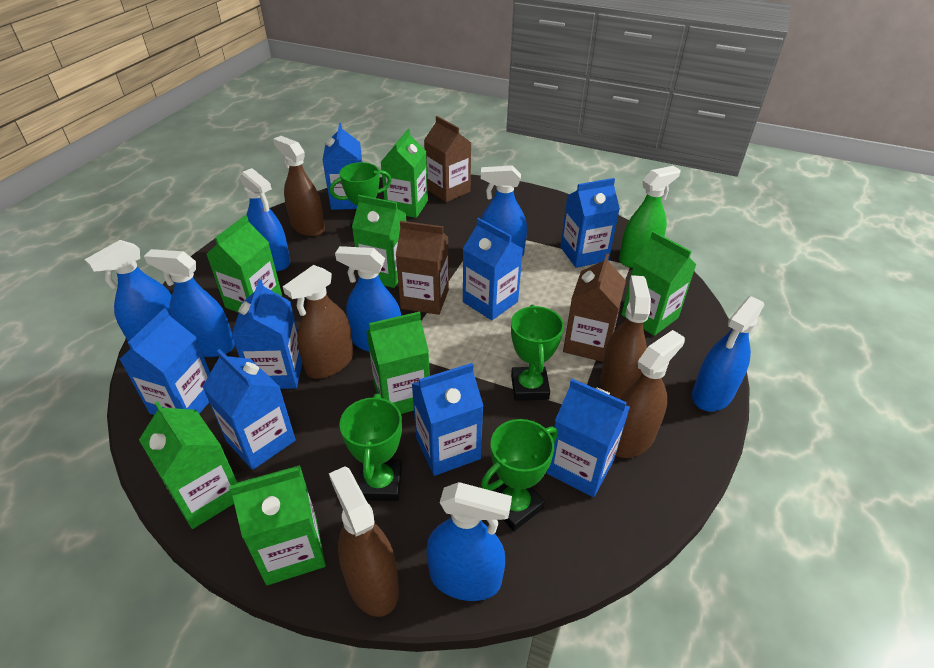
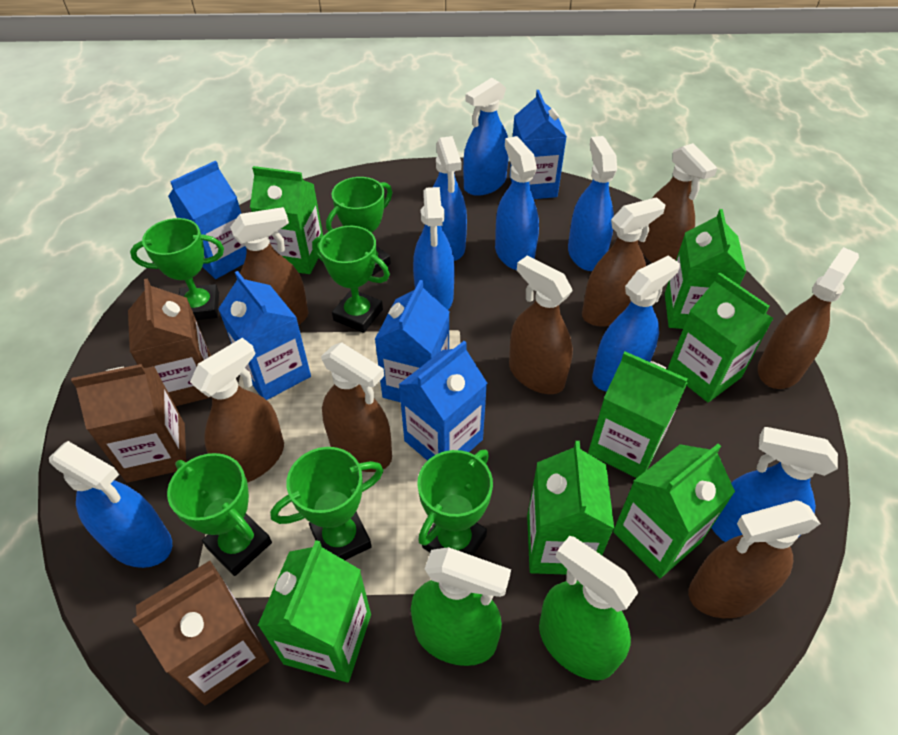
blue carton: [119,308,210,415] [202,349,296,470] [231,279,302,389] [323,123,362,210] [412,363,483,476] [463,218,523,320] [546,379,630,497] [560,178,620,268] = 8 -> [168,161,246,279] [218,271,311,400] [375,280,450,402] [398,341,487,461] [510,90,567,199] = 5
blue spray bottle: [85,240,172,342] [144,249,235,357] [240,168,290,271] [335,246,401,352] [426,482,512,601] [481,166,527,257] [692,296,764,411] = 7 -> [49,441,172,568] [413,187,454,310] [433,136,467,261] [463,78,509,196] [495,136,539,270] [568,136,617,271] [592,255,680,392] [711,427,838,542] = 8
brown spray bottle: [273,136,325,237] [283,265,354,379] [329,466,399,617] [600,275,651,399] [616,330,685,458] = 5 -> [190,338,284,483] [230,207,308,326] [321,342,392,472] [509,255,573,394] [582,197,665,327] [638,143,717,263] [688,500,820,618] [758,247,859,389] = 8
green spray bottle: [619,166,681,268] = 1 -> [411,547,511,666] [539,536,638,680] = 2
green trophy: [330,162,392,231] [339,394,402,501] [481,419,558,531] [511,305,564,401] = 4 -> [130,218,224,320] [167,453,272,576] [270,447,383,560] [312,226,390,333] [326,177,392,276] [417,449,493,556] = 6

